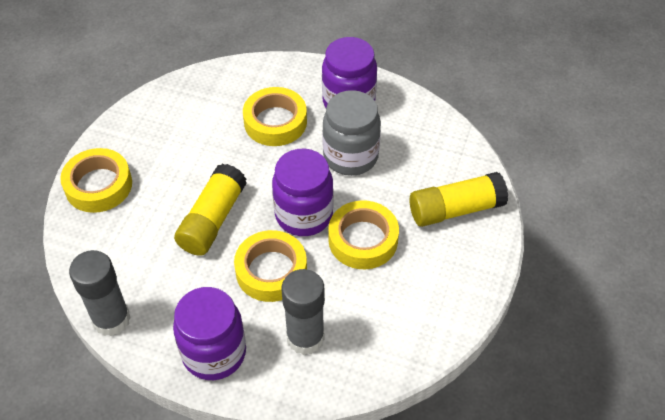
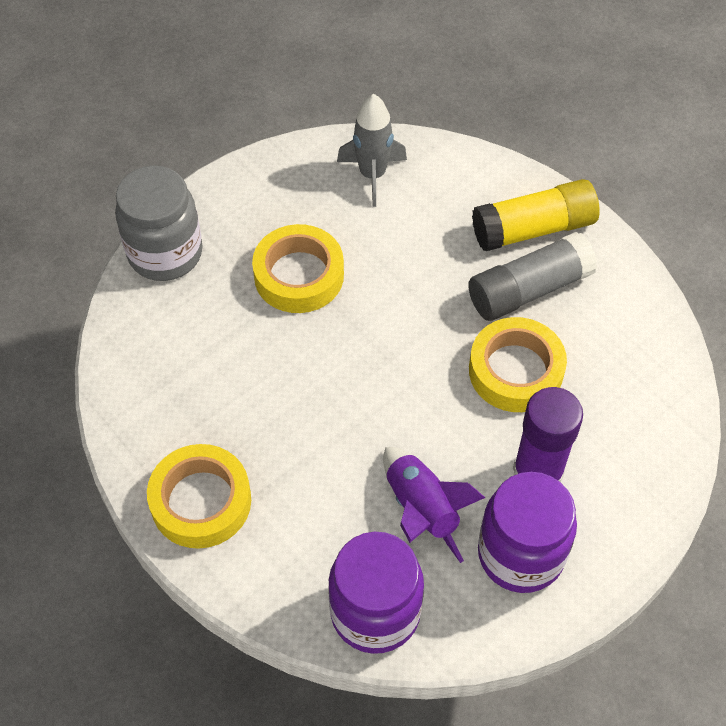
grey glue stick: [69,250,131,336] [282,269,325,355] = 2 -> [468,232,597,321] = 1
grey rocket: none = 0 -> [337,94,407,207] = 1
purple glue stick: none = 0 -> [513,387,583,482] = 1
purple jar: [173,287,246,380] [272,149,334,236] [322,37,377,108] = 3 -> [328,532,424,654] [478,472,577,593] = 2
purple rocket: none = 0 -> [383,447,485,563] = 1
yellow glue stick: [174,164,247,256] [410,172,508,227] = 2 -> [472,179,600,251] = 1
yellow tape: [60,148,132,213] [234,230,307,302] [243,87,307,146] [328,200,399,269] = 4 -> [147,444,251,548] [252,224,344,313] [469,317,567,412] = 3

